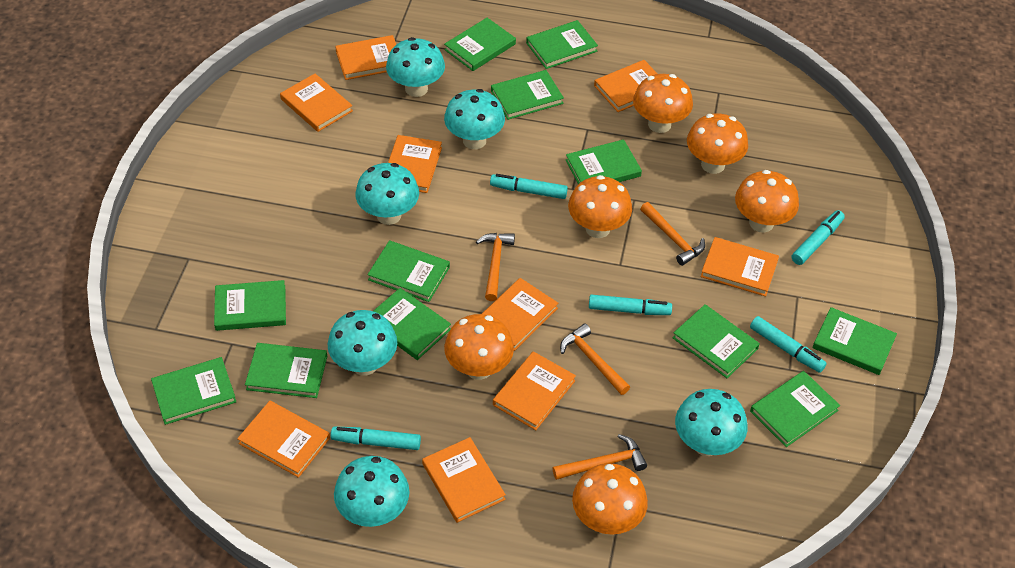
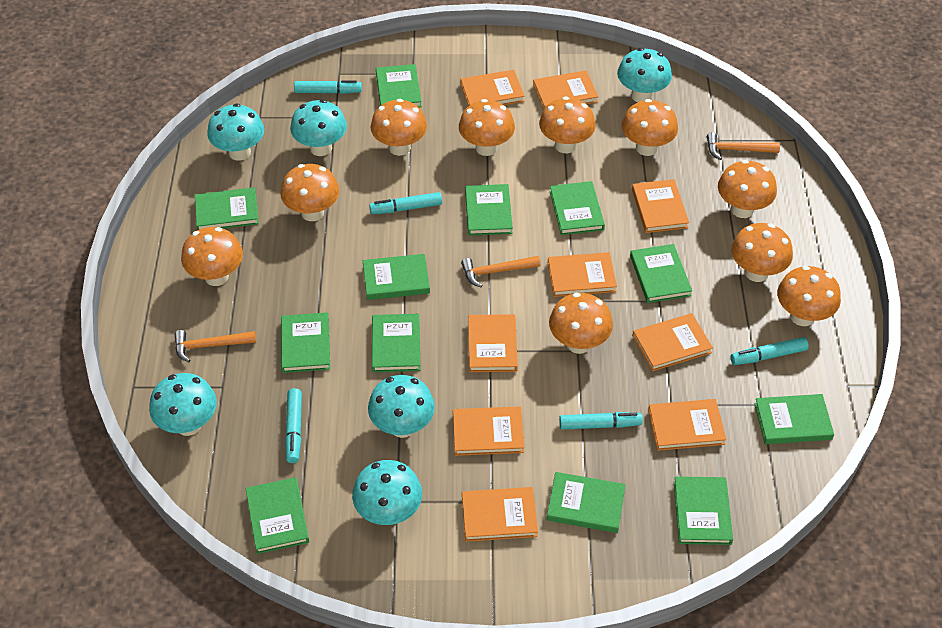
orange hammer: [476,233,515,301] [553,434,647,480] [560,324,630,395] [640,202,705,266] = 4 -> [174,330,256,362] [461,256,540,287] [707,132,780,160] = 3
orange mushroom: [444,314,514,380] [568,175,632,238] [572,463,648,535] [633,74,693,133] [687,113,748,174] [735,170,799,233] = 6 -> [181,227,243,286] [280,164,339,221] [371,99,427,156] [459,99,515,156] [539,96,596,153] [549,293,613,354] [622,99,678,156] [718,160,777,218] [731,223,793,282] [777,266,841,326] = 10

